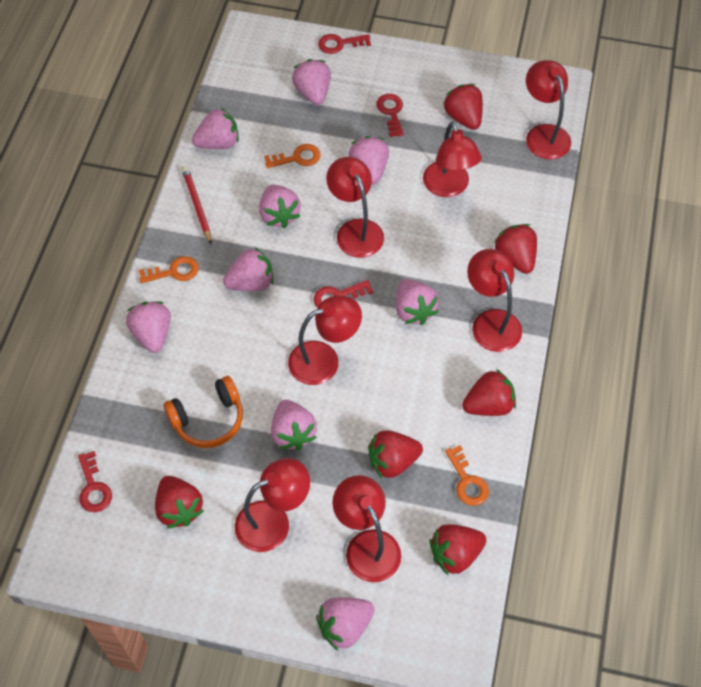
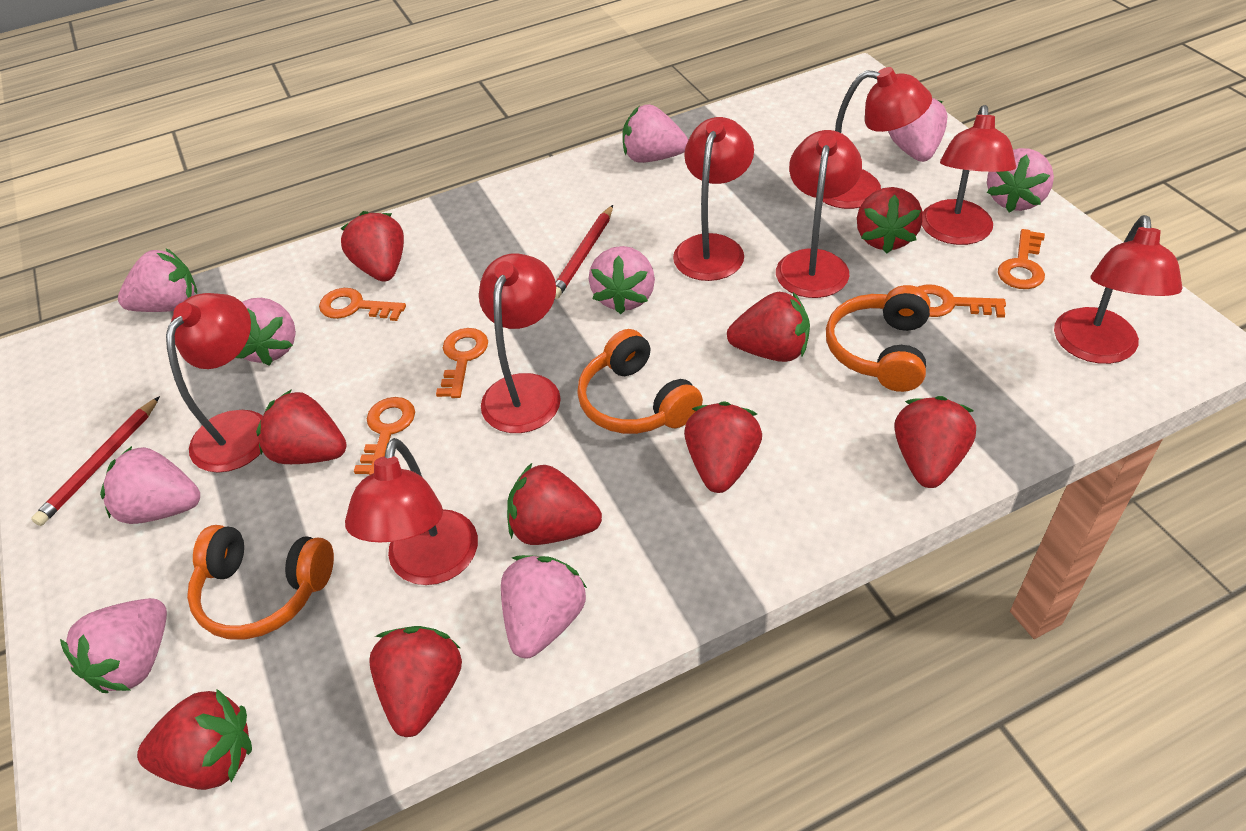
orange headphones: [163,376,243,448] = 1 -> [187,525,334,640] [577,329,703,434] [826,285,930,392] = 3
orange key: [139,256,199,283] [264,144,321,168] [445,445,489,506] = 3 -> [319,288,406,321] [354,397,415,475] [436,328,488,398] [918,284,1006,318] [998,229,1045,289] = 5
red key: [78,451,112,512] [314,280,373,308] [318,34,371,54] [376,94,404,137] = 4 -> none = 0
red lamp: [235,458,310,552] [288,296,362,385] [326,157,384,258] [333,475,401,582] [423,122,481,197] [467,249,522,352] [526,60,571,159] = 7 -> [166,293,263,473] [345,438,478,585] [479,253,561,433] [673,117,754,281] [776,130,862,298] [823,67,932,209] [922,105,1016,245] [1054,215,1182,364] = 8
red pencil: [182,167,212,244] = 1 -> [31,396,160,526] [555,205,613,299] = 2
red strawberry: [155,476,204,529] [368,430,423,478] [429,525,486,576] [443,84,483,130] [462,369,516,416] [494,224,537,274] = 6 -> [137,689,252,790] [256,389,347,464] [340,211,404,282] [369,626,462,737] [507,463,602,545] [684,401,762,493] [727,292,810,362] [857,187,923,254] [894,396,976,488] = 9

